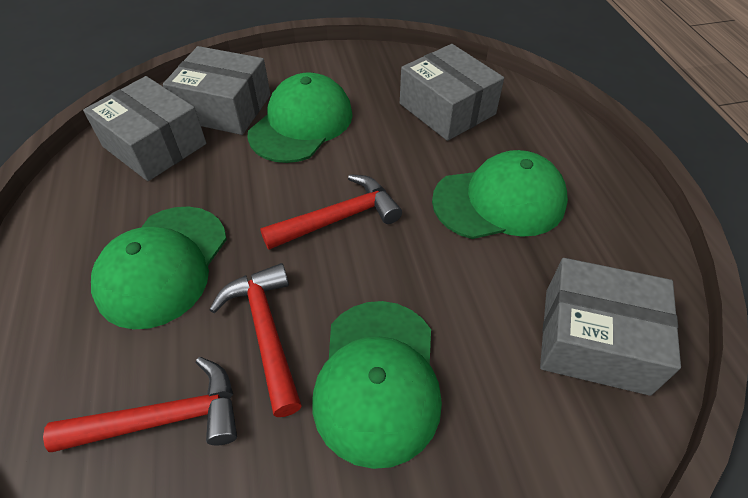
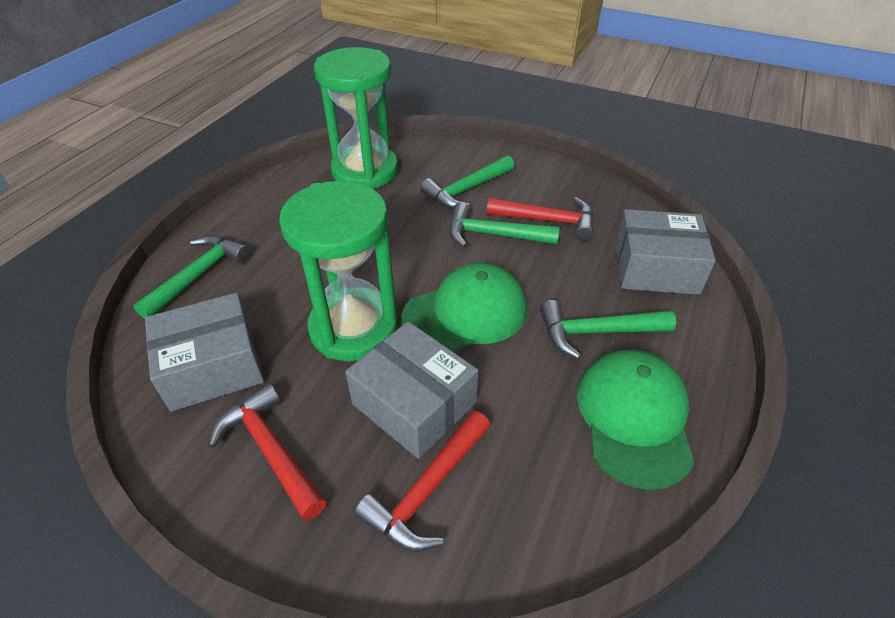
green cap: [91,206,227,329] [248,72,353,163] [313,301,442,469] [432,150,568,239] = 4 -> [401,262,527,352] [577,350,694,490] = 2
green hammer: none = 0 -> [133,235,250,319] [420,155,514,209] [449,202,560,248] [540,300,676,359] = 4
green hourglass: none = 0 -> [279,181,398,361] [314,47,398,189] = 2
grey box: [83,76,206,181] [163,46,271,135] [400,44,504,141] [540,258,681,396] = 4 -> [145,293,264,412] [345,321,479,459] [615,209,716,295] = 3

